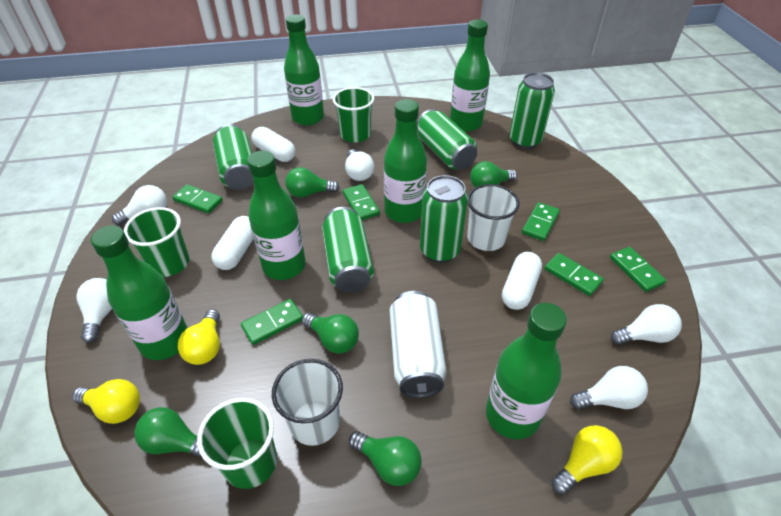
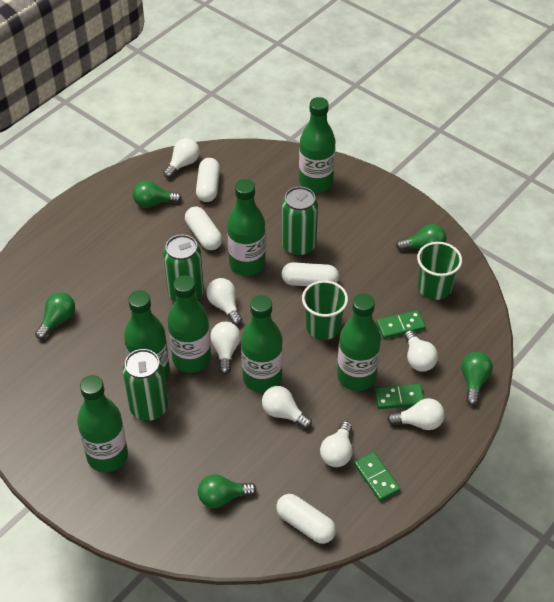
green bottle: [91,225,188,360] [247,151,306,280] [284,15,324,126] [384,99,427,223] [450,20,490,131] [486,303,567,439] = 6 -> [77,375,128,472] [124,290,170,381] [167,275,211,373] [227,179,266,276] [241,295,283,393] [299,97,336,193] [337,293,381,391] = 7
green can: [213,124,254,190] [322,207,374,293] [417,109,477,170] [420,175,468,263] [509,72,555,149] = 5 -> [123,349,168,421] [163,235,204,302] [282,187,318,256] = 3
green cup: [124,207,189,277] [197,398,277,489] [333,87,374,143] = 3 -> [302,280,348,340] [417,242,462,300] = 2
green domino: [172,184,223,214] [241,299,303,345] [343,184,380,220] [522,202,560,241] [545,253,604,296] [610,247,666,292] = 6 -> [354,452,400,501] [375,384,424,409] [376,310,426,339] = 3
white can: [390,291,447,398] = 1 -> none = 0
white capsule: [212,216,254,270] [251,127,295,162] [502,252,542,310] = 3 -> [185,207,222,250] [196,158,220,202] [276,494,336,544] [281,262,339,286] = 4
white cup: [272,359,343,446] [467,184,520,251] = 2 -> none = 0
white light bulb: [76,278,112,343] [112,185,167,225] [345,149,374,181] [570,366,648,410] [611,304,682,345] = 5 -> [163,138,200,178] [206,278,242,325] [210,322,241,374] [262,386,312,429] [320,421,353,467] [387,398,445,430] [405,330,438,372] = 7
yellow light bulb: [72,379,140,424] [178,309,220,365] [551,425,623,495] = 3 -> none = 0

